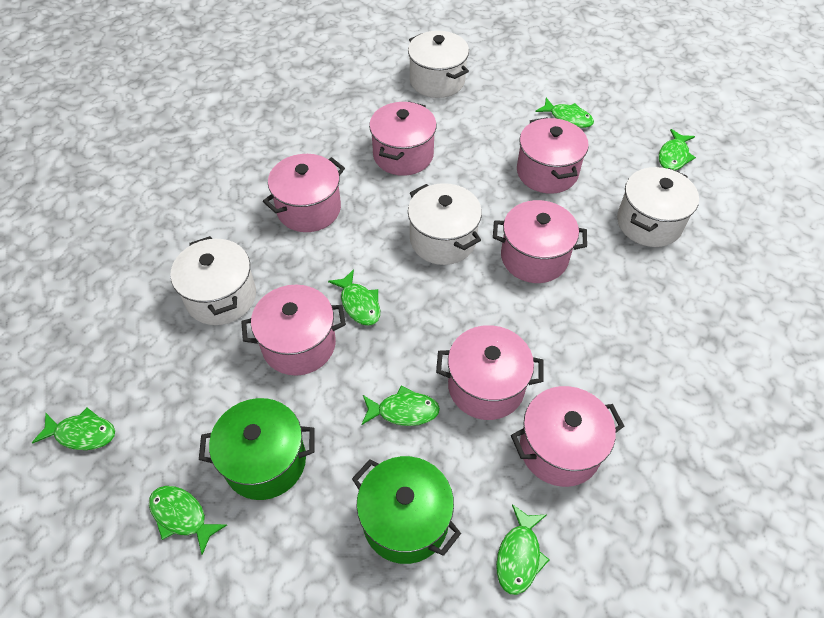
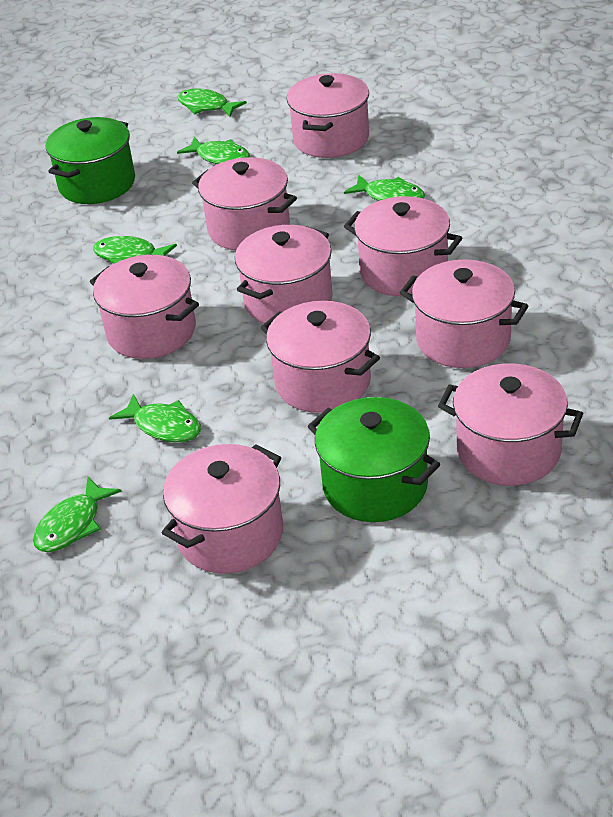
green fish: [32,408,115,450] [149,486,227,555] [328,269,380,326] [361,386,440,426] [496,504,549,595] [535,98,594,128] [659,129,696,170] = 7 -> [33,476,122,552] [93,236,177,264] [109,394,201,442] [177,136,250,164] [178,88,247,117] [344,175,425,201] = 6
pink pot: [241,285,346,376] [263,154,345,232] [369,101,437,176] [436,325,544,420] [493,200,587,283] [511,386,625,487] [517,117,589,194] = 7 -> [90,255,199,359] [162,444,283,574] [192,157,297,251] [235,225,333,324] [260,301,380,413] [287,73,369,158] [344,196,462,297] [400,259,528,368] [438,363,583,486] = 9
white pot: [170,236,256,325] [408,31,469,98] [408,183,482,265] [617,167,699,247] = 4 -> none = 0

